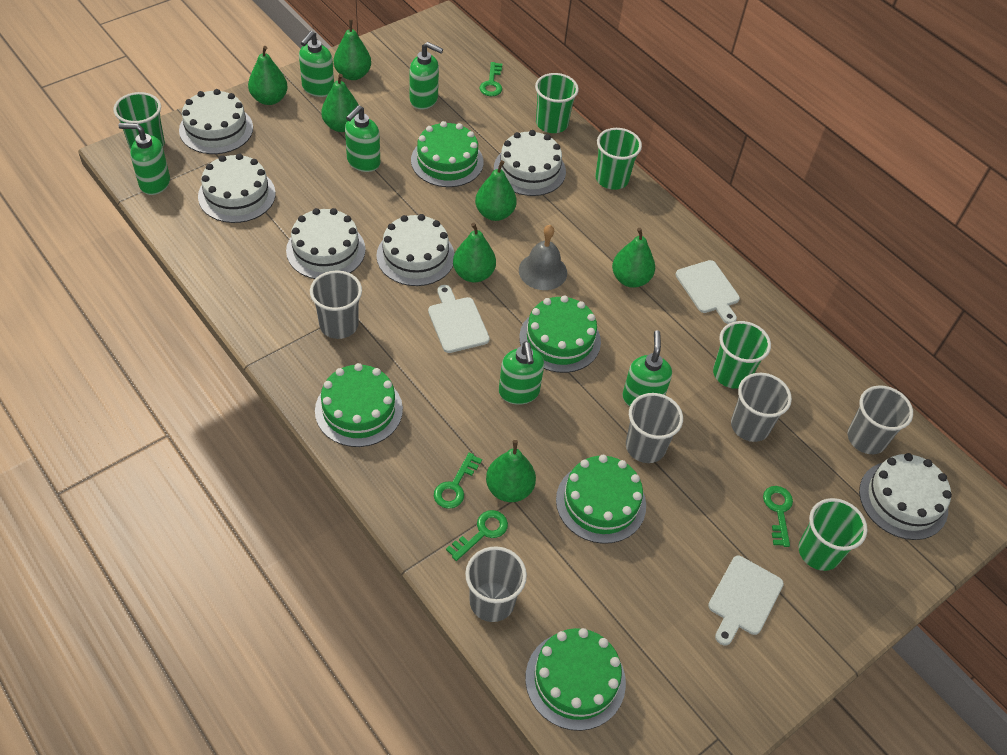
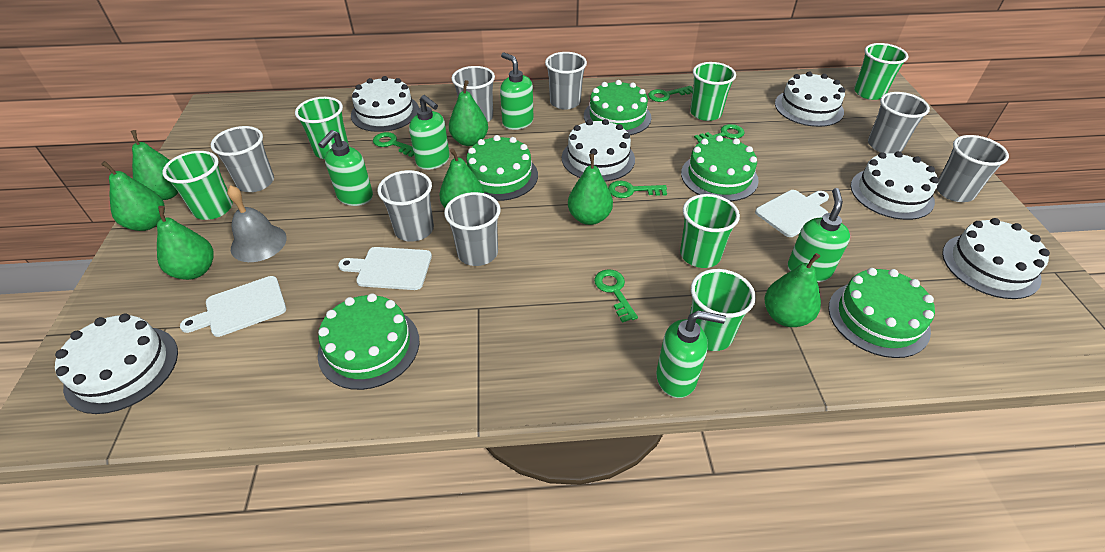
green cup: [113,92,165,150] [535,73,579,133] [595,128,642,190] [713,321,771,389] [799,498,867,571] = 5 -> [162,151,233,220] [295,97,349,159] [680,194,740,268] [690,62,736,121] [690,269,756,351] [854,43,908,100] = 6
green key: [434,453,482,509] [446,510,508,561] [479,62,502,96] [763,486,793,547] = 4 -> [373,132,414,157] [594,269,638,323] [608,181,667,198] [648,86,693,102] [694,124,744,143] = 5
green soap dispenser: [118,123,170,195] [299,31,334,97] [345,105,380,172] [410,42,443,109] [499,341,544,405] [622,330,672,407] = 6 -> [318,130,373,206] [409,95,450,170] [500,53,534,130] [656,310,726,398] [788,188,850,282] = 5
grey cup: [310,270,362,339] [465,546,527,622] [626,393,683,463] [731,373,792,442] [847,385,913,454] = 5 -> [211,126,274,192] [377,170,434,242] [444,192,501,266] [451,66,495,122] [545,52,587,110] [868,92,930,154] [936,135,1009,202] = 7

